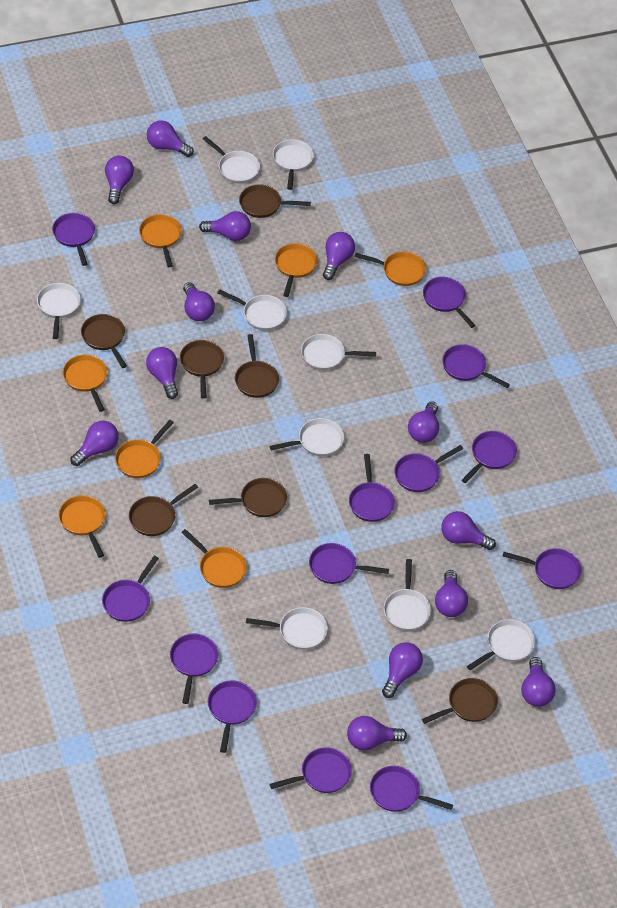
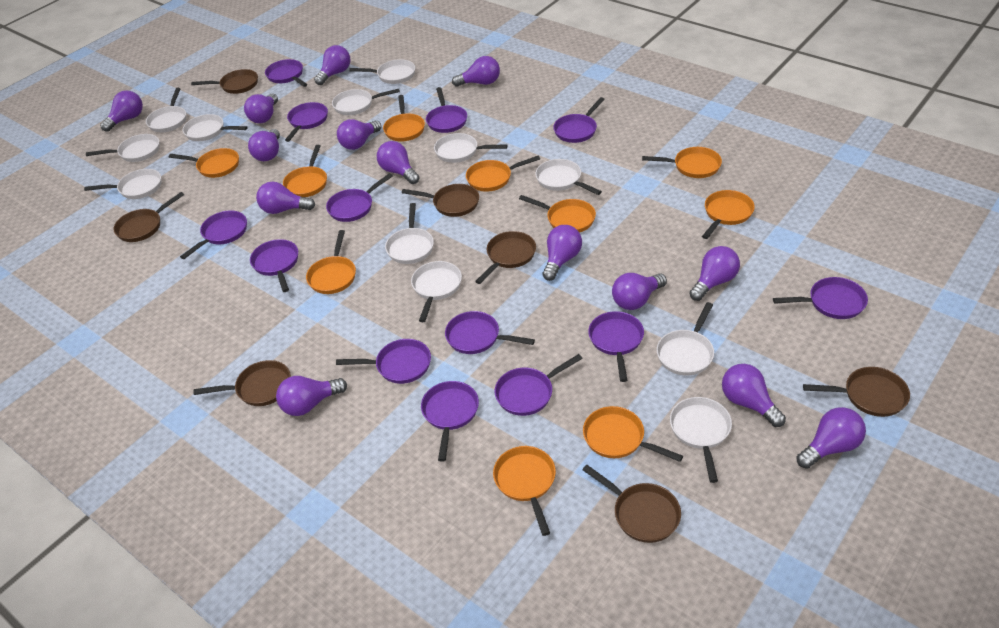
orange pan: [58,495,105,558] [63,354,107,412] [115,420,174,478] [139,214,182,267] [181,529,247,588] [275,243,317,297] [354,251,426,286] = 7 -> [169,148,239,178] [283,145,327,197] [306,230,356,294] [383,95,425,142] [466,156,540,192] [493,446,556,536] [519,195,596,233] [583,406,683,462] [642,147,722,178] [702,190,755,239] = 10
purple light bulb: [70,421,119,466] [105,156,134,204] [146,347,178,399] [147,120,194,157] [183,282,215,321] [199,211,251,241] [323,232,355,280] [347,716,407,751] [382,642,423,698] [408,401,439,443] [435,570,468,617] [441,511,496,550] [521,657,555,707] = 13 -> [100,90,143,132] [244,94,278,123] [248,129,280,161] [256,182,315,214] [276,376,347,416] [314,45,350,85] [337,119,381,150] [377,141,419,184] [452,56,500,87] [543,225,582,281] [612,273,667,310] [689,246,740,301] [722,364,786,427] [796,407,866,469] = 14
white pan: [37,283,81,339] [203,136,260,183] [217,289,287,331] [246,607,328,650] [270,418,344,456] [273,139,314,190] [301,334,376,370] [384,559,431,631] [467,619,535,671] = 9 -> [84,169,161,199] [86,134,160,162] [146,88,186,132] [183,114,248,141] [332,89,400,115] [349,59,415,84] [385,203,434,264] [411,261,462,322] [434,133,507,163] [536,159,602,195] [657,302,714,376] [670,397,732,483] = 12

